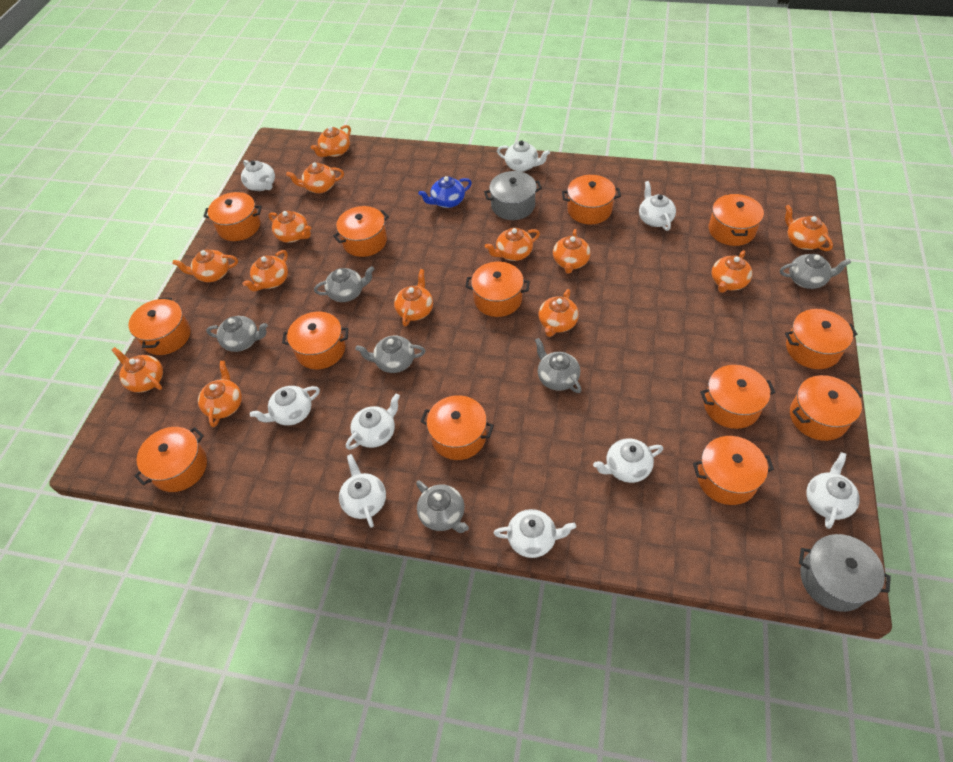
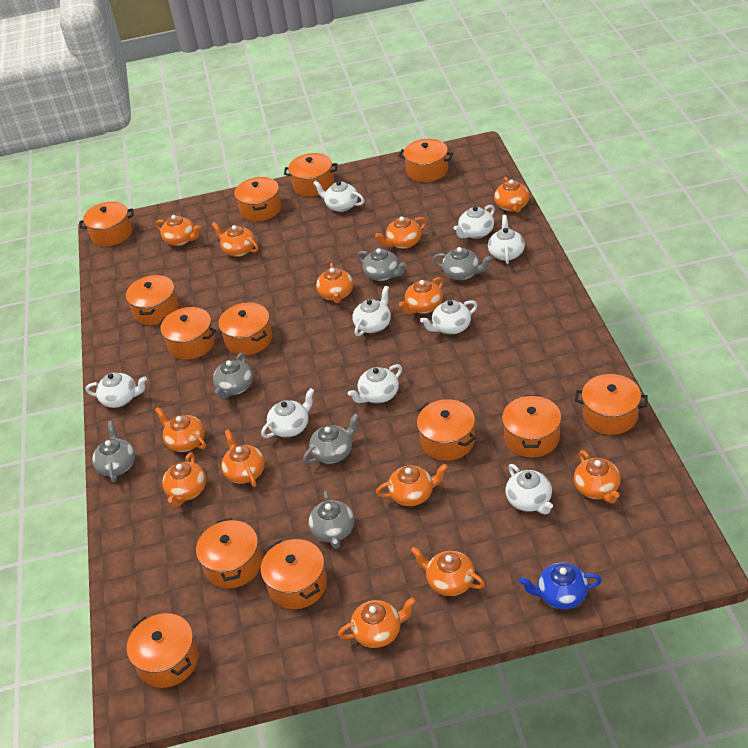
grey pot: [484,171,542,220] [799,534,891,612] = 2 -> none = 0

